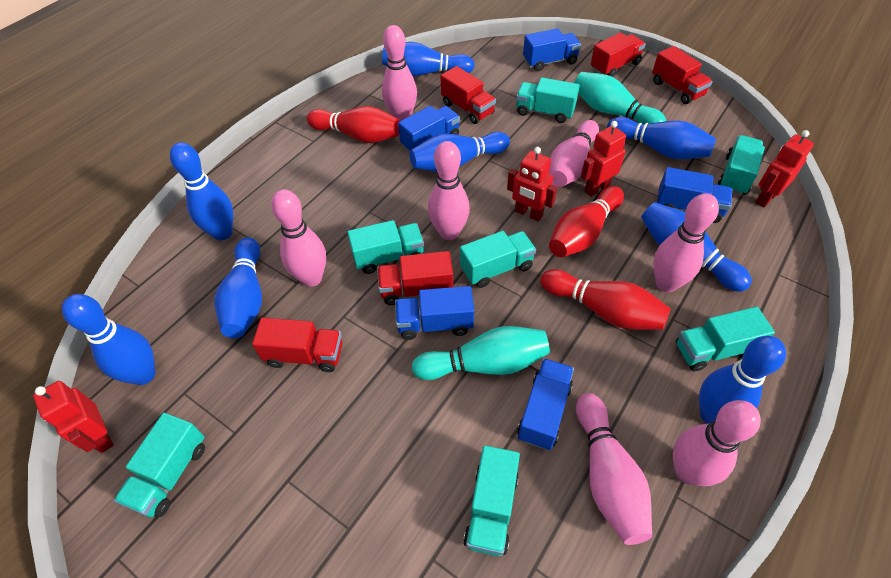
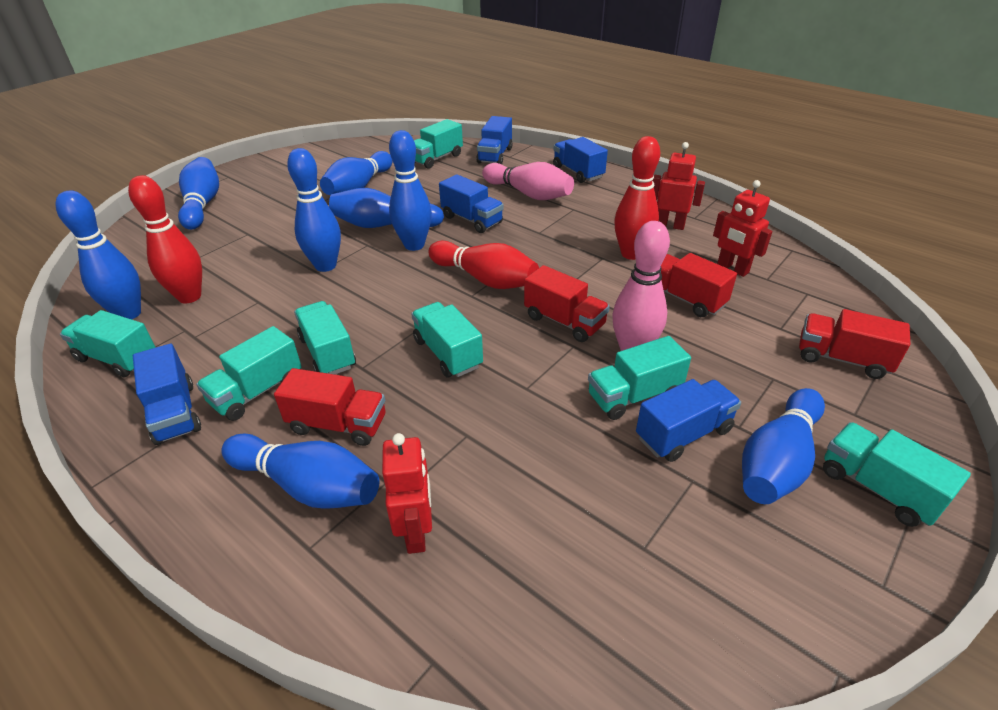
pink bowling pin: [271,189,326,287] [382,25,417,121] [428,141,470,240] [549,120,599,187] [576,393,652,545] [653,193,719,293] [673,400,761,486] = 7 -> [482,162,574,200] [612,221,670,351] = 2
red robot: [33,381,114,453] [507,147,557,222] [581,121,626,197] [755,130,814,208] = 4 -> [382,433,432,554] [653,142,705,230] [713,180,772,277] = 3
red truck: [252,318,342,372] [377,251,453,305] [440,66,496,124] [591,32,646,77] [652,46,713,104] = 5 -> [274,368,386,446] [524,265,610,342] [661,253,737,317] [799,309,910,379] = 4
turquoise bowling pin: [412,326,550,380] [574,72,666,124] = 2 -> none = 0

